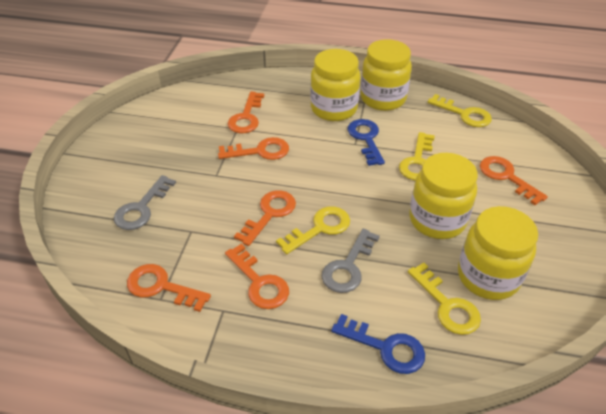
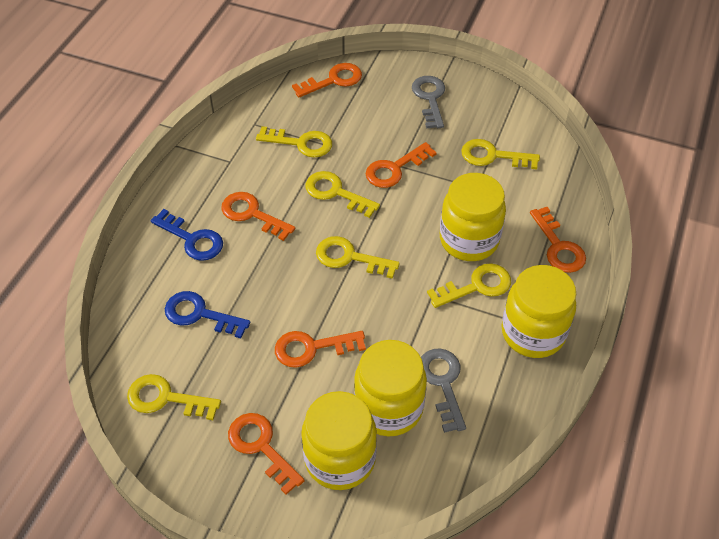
yellow key: [276,206,350,254] [399,132,435,180] [408,263,481,335] [428,94,492,127] = 4 -> [127,374,221,420] [256,126,332,158] [305,171,380,218] [316,236,400,279] [427,263,511,308] [461,139,540,169] = 6

